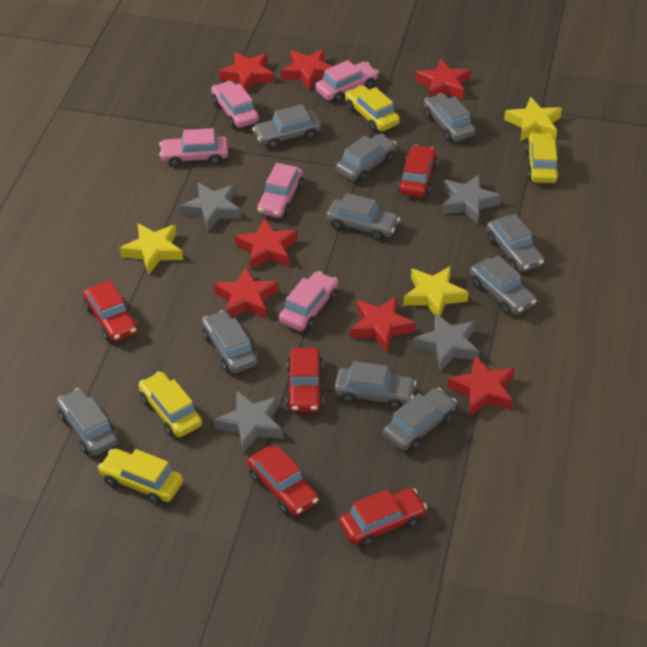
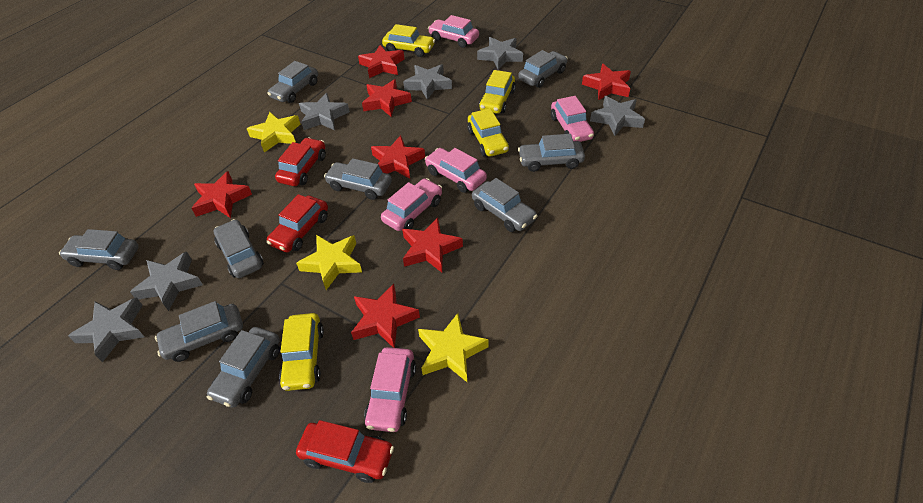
grey car: [57,388,118,456] [202,310,258,373] [252,104,321,149] [326,193,400,241] [334,361,417,410] [336,134,397,182] [383,388,457,451] [424,93,476,142] [470,255,537,315] [487,214,544,272] = 10 -> [59,229,139,270] [155,301,243,362] [207,327,280,408] [214,219,264,278] [267,61,318,103] [324,158,392,200] [472,178,537,232] [518,50,568,88] [518,134,585,172] = 9
grey star: [180,183,242,232] [214,390,283,453] [413,313,479,371] [442,174,501,224] = 4 -> [68,297,144,362] [130,252,203,311] [299,93,350,130] [403,64,452,100] [477,37,523,70] [590,96,645,136] = 6
red car: [83,280,138,342] [247,445,319,516] [286,348,323,412] [339,488,427,547] [398,145,438,197] = 5 -> [266,194,328,252] [275,137,326,186] [296,420,394,483] = 3

